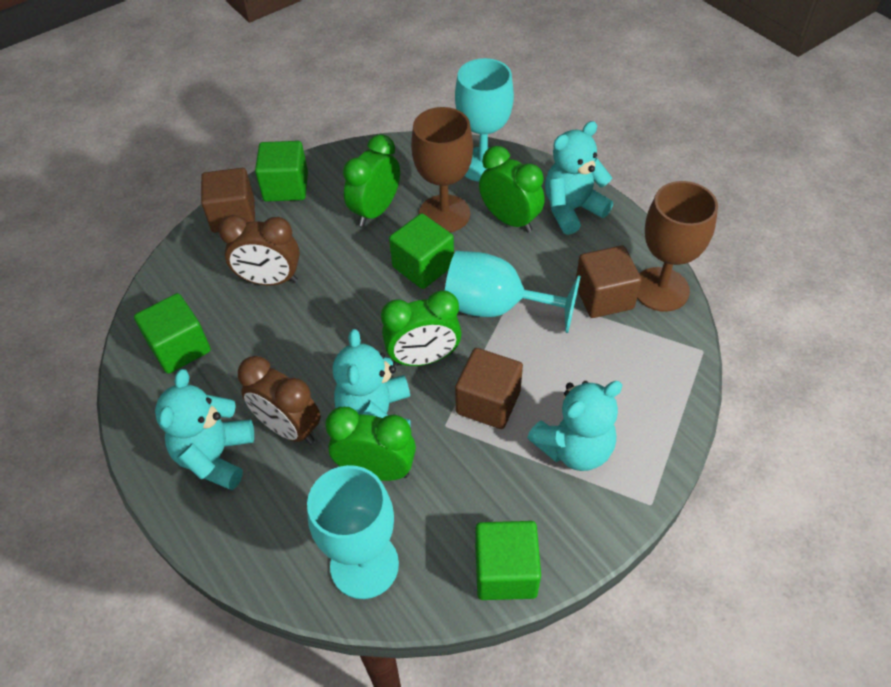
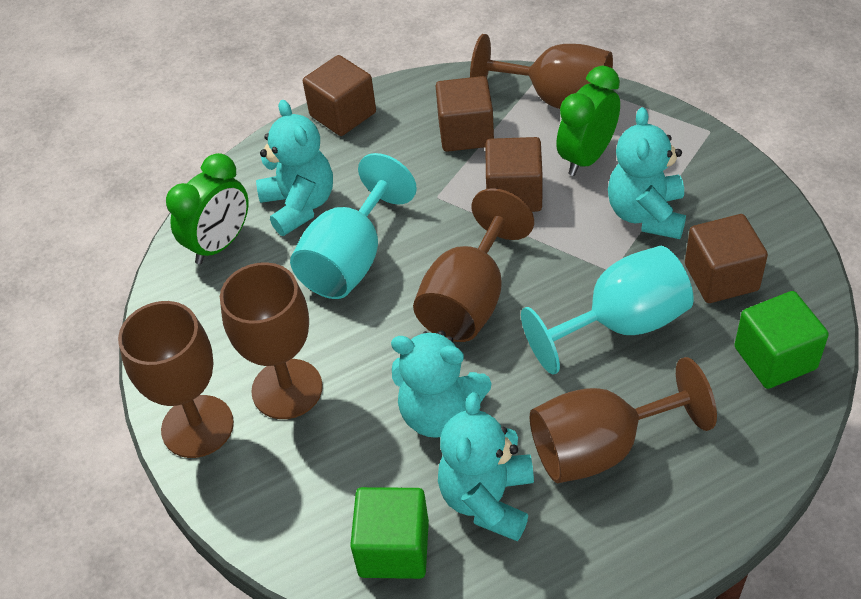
brown clock: [219,215,300,285] [238,356,321,444] = 2 -> none = 0
brown cube: [201,168,255,233] [455,348,523,429] [576,245,642,318] = 3 -> [303,55,376,136] [436,76,494,152] [486,137,543,212] [685,214,768,303] = 4
brown goblet: [411,107,473,233] [637,181,718,312] = 2 -> [118,301,234,458] [220,262,323,419] [413,188,534,342] [470,34,613,109] [530,357,717,483] = 5
green clock: [325,407,416,481] [343,134,400,226] [381,290,462,366] [479,146,545,232] = 4 -> [166,153,248,264] [556,66,620,176] = 2
green cube: [134,293,211,374] [255,141,308,202] [389,213,454,289] [475,521,541,600] = 4 -> [350,487,429,579] [734,291,829,389] = 2
turquoise goblet: [307,465,399,599] [445,251,581,333] [455,58,514,182] = 3 -> [290,153,417,299] [521,246,694,374] = 2

